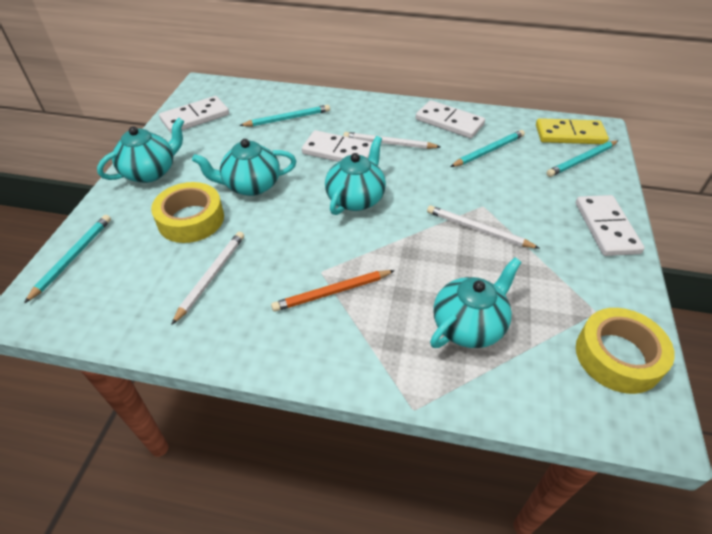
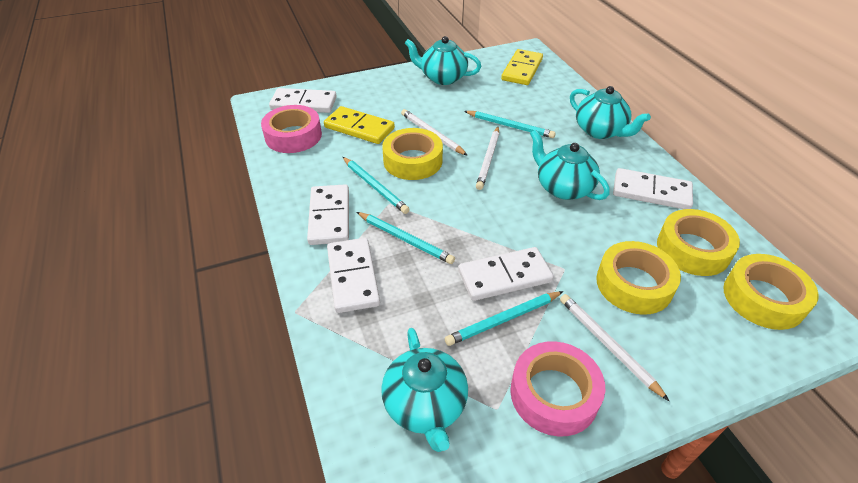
orange pencil: [271,270,395,312] = 1 -> none = 0
pink tape: none = 0 -> [261,105,322,153] [510,341,605,436] = 2
white domino: [159,96,229,133] [302,130,372,162] [416,100,485,139] [576,195,645,256] = 4 -> [269,88,337,113] [307,184,349,245] [327,238,380,313] [458,247,553,301] [613,168,693,209] = 5
yellow domino: [536,118,609,144] = 1 -> [324,106,395,144] [501,49,543,85] = 2
yellow tape: [151,182,224,243] [576,308,675,394] = 2 -> [382,128,443,180] [596,241,681,315] [657,209,740,276] [723,254,819,330] = 4

